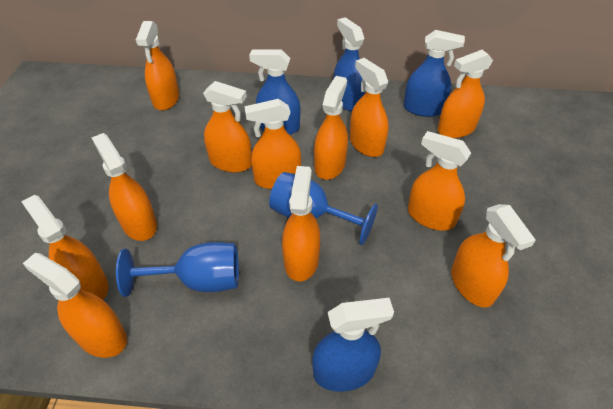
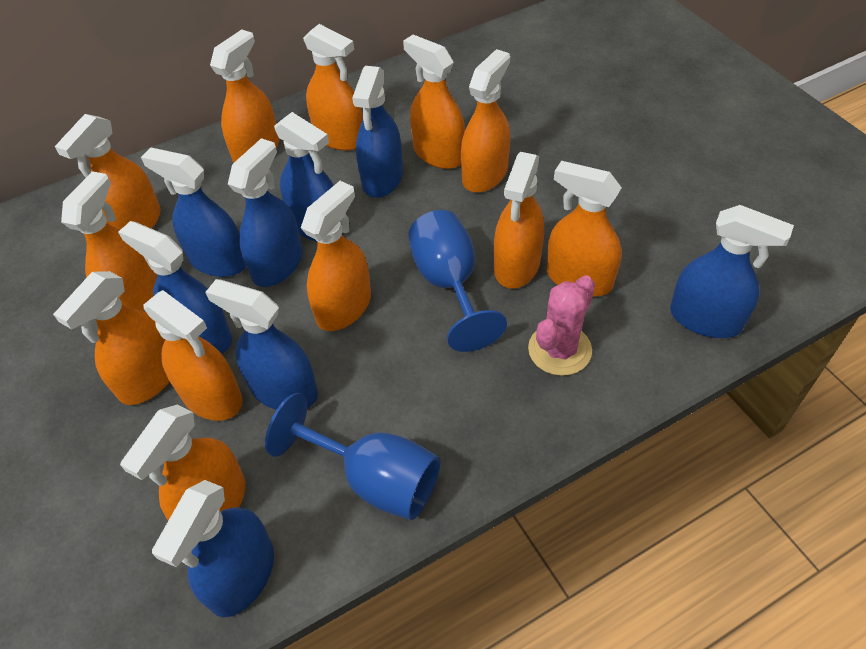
blue spray bottle: [249,49,300,135] [312,298,394,392] [334,17,366,112] [404,30,465,117] = 4 -> [118,221,232,354] [141,147,246,277] [152,480,274,617] [205,279,318,410] [228,138,303,287] [274,112,343,242] [352,66,403,198] [670,205,794,338] = 8
pink cactus: none = 0 -> [528,276,595,376] = 1

